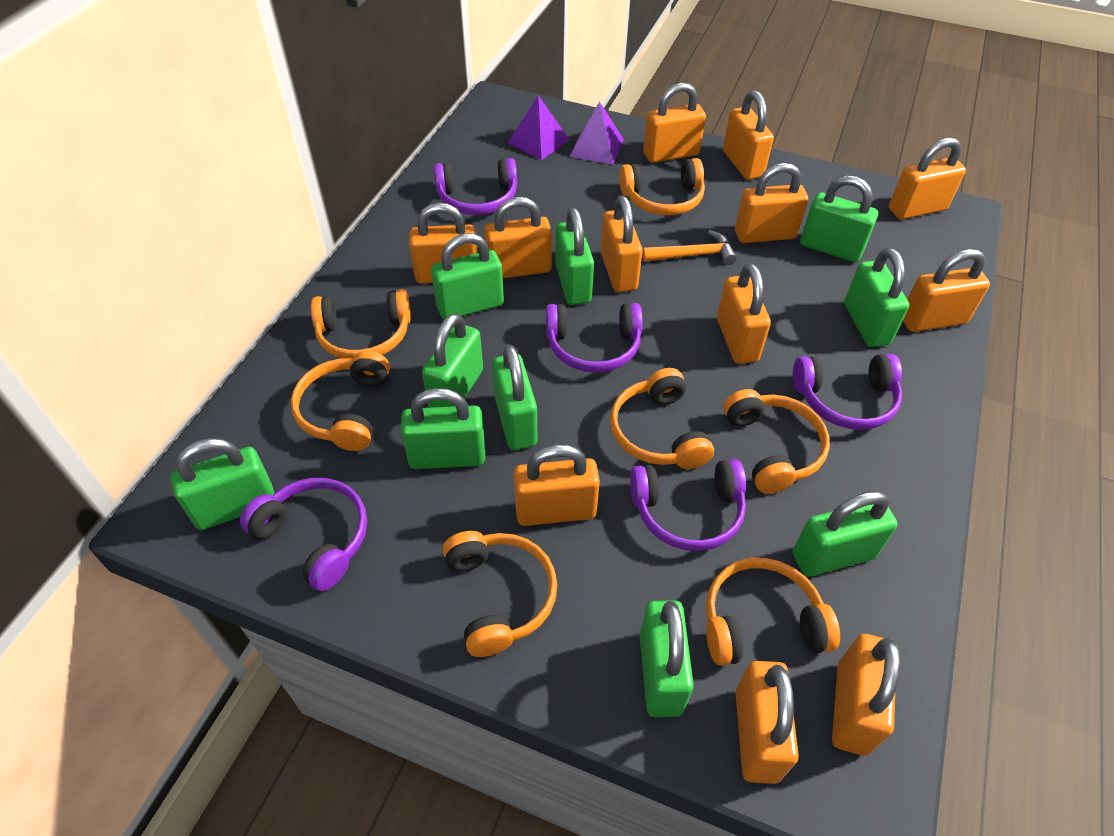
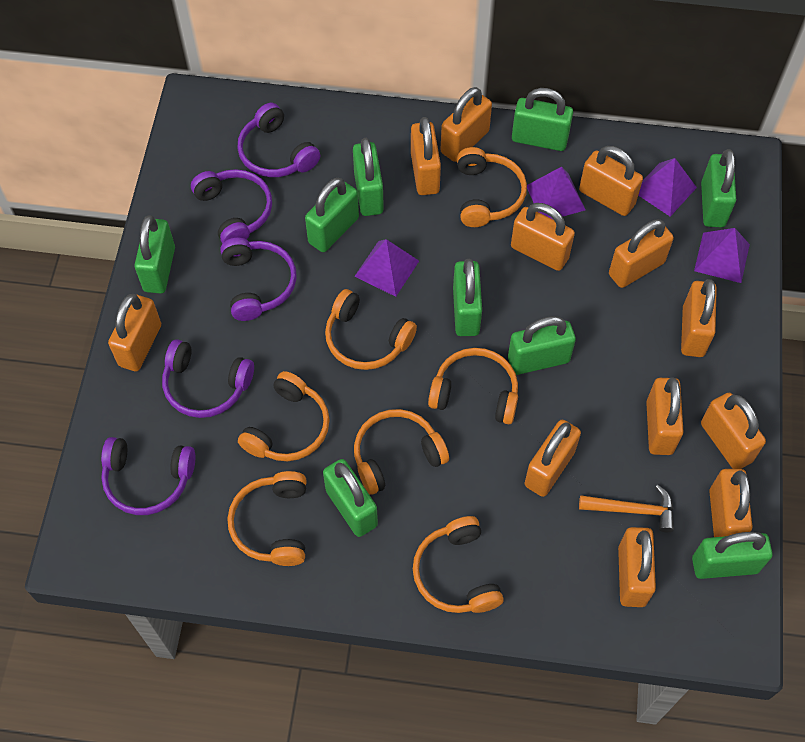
green padlock: [171,438,274,530] [401,388,485,469] [422,313,483,408] [431,233,504,319] [492,344,537,450] [555,207,594,305] [640,600,694,717] [793,491,898,577] [800,175,878,262] [844,248,909,347] = 10 -> [134,215,175,294] [305,178,359,252] [323,459,378,537] [353,138,384,216] [453,259,482,336] [508,316,576,375] [512,88,573,151] [692,532,773,579] [701,149,736,227] = 9
purple pyramid: [508,95,569,160] [570,102,624,165] = 2 -> [354,239,419,297] [527,167,585,219] [638,158,697,217] [694,228,750,283] = 4

